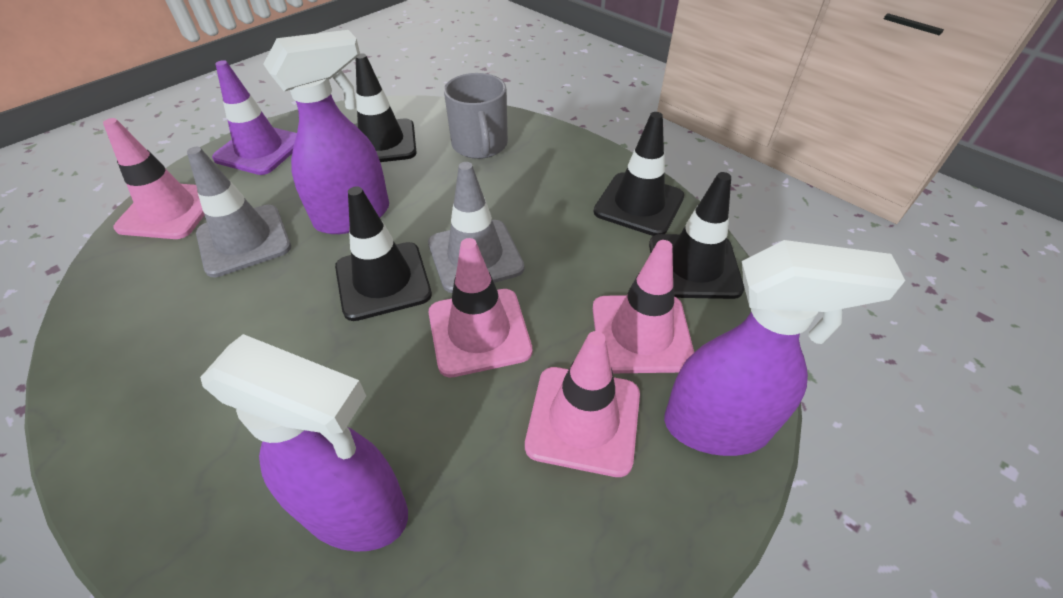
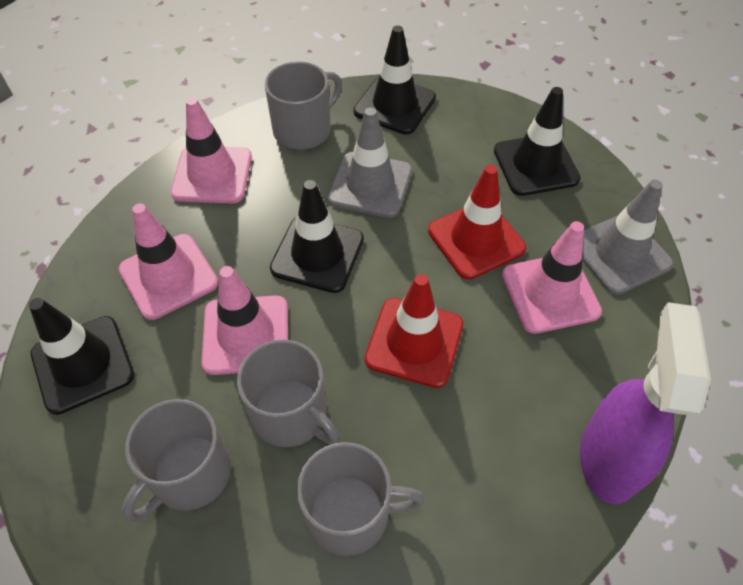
grey mug: [444,73,508,159] = 1 -> [122,399,231,522] [237,339,340,447] [265,61,342,150] [297,442,425,556] = 4
purple spray bottle: [200,334,408,552] [263,30,389,234] [664,240,905,456] = 3 -> [580,302,711,504] = 1
purple traffic cone: [212,60,297,175] = 1 -> none = 0
red traffic cone: none = 0 -> [365,274,463,388] [428,165,526,279] = 2

